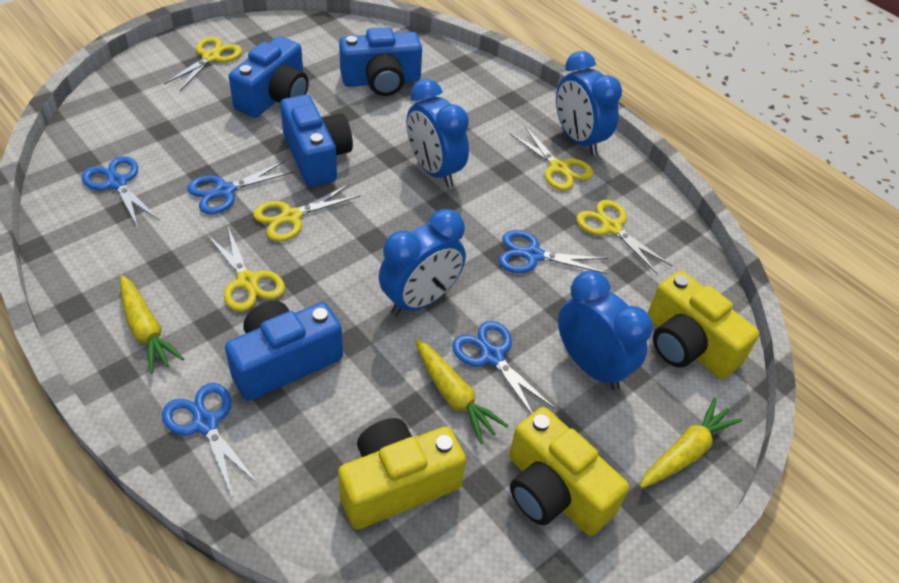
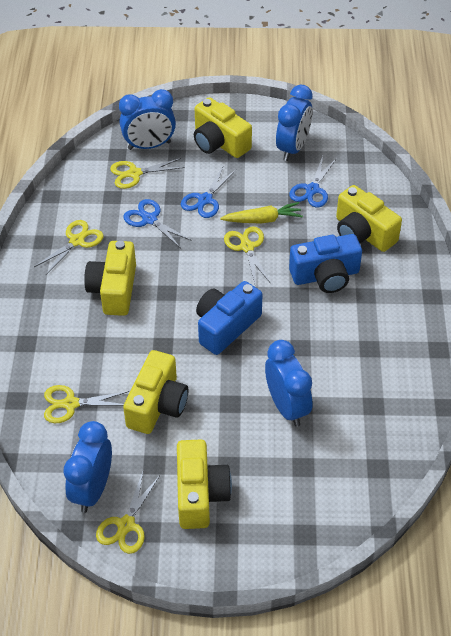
blue camera: [225,301,343,401] [229,36,309,118] [280,95,353,187] [339,27,422,96] = 4 -> [196,281,263,355] [289,234,362,293] = 2
blue scissors: [82,156,159,227] [162,383,259,498] [187,161,295,214] [452,321,555,414] [499,230,608,274] = 5 -> [123,199,192,248] [181,167,236,218] [289,156,337,208] = 3
yellow camera: [338,418,466,529] [509,407,629,536] [648,271,759,379] = 3 -> [84,241,136,316] [123,350,188,434] [177,439,232,529] [194,97,252,158] [336,185,402,252] = 5
yellow carrot: [120,275,184,374] [415,338,508,444] [640,398,742,488] = 3 -> [220,202,303,224] = 1

